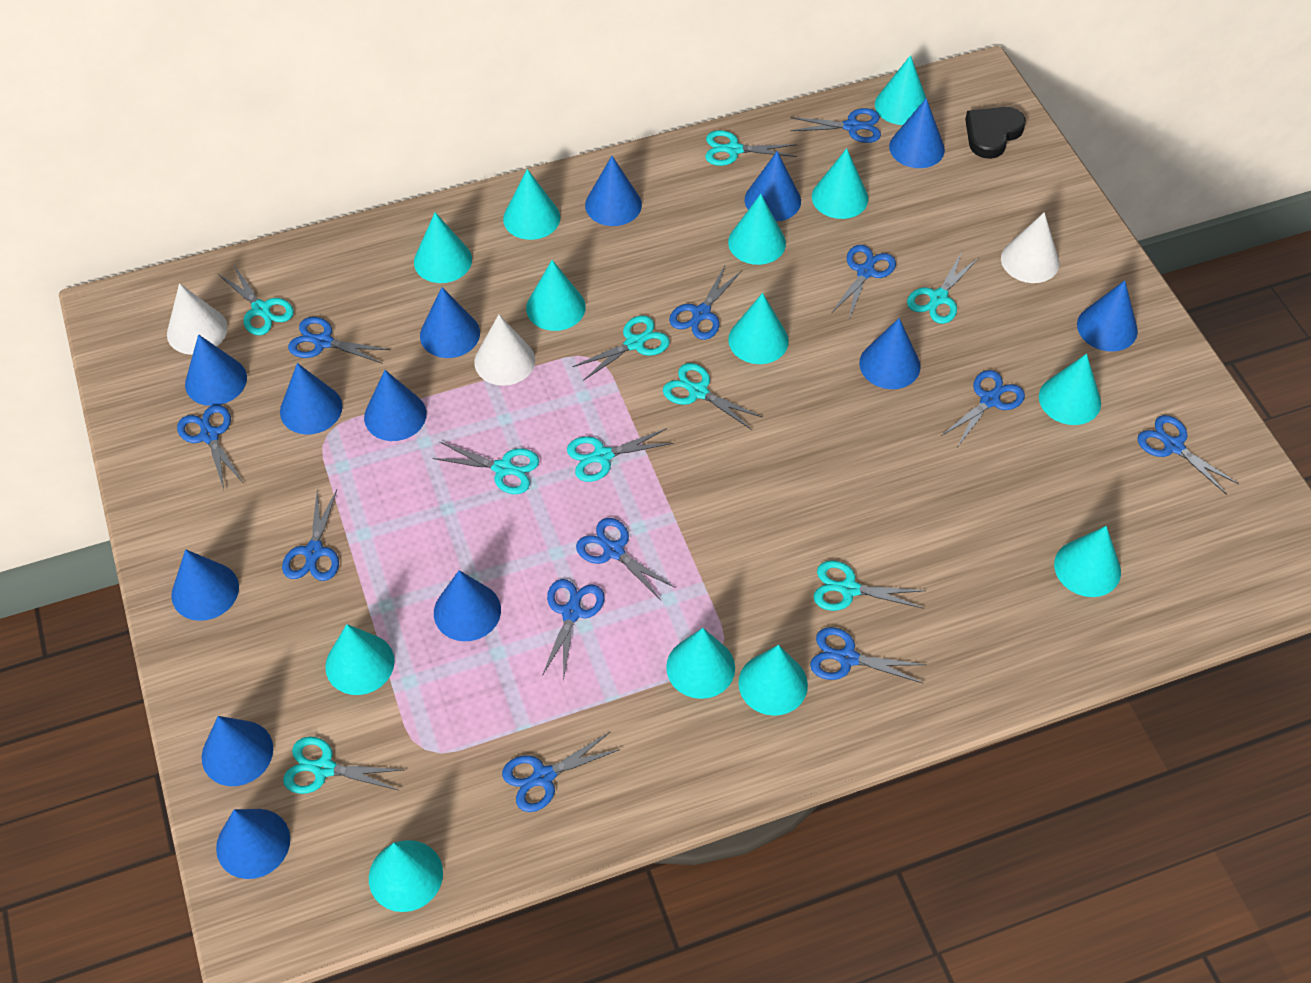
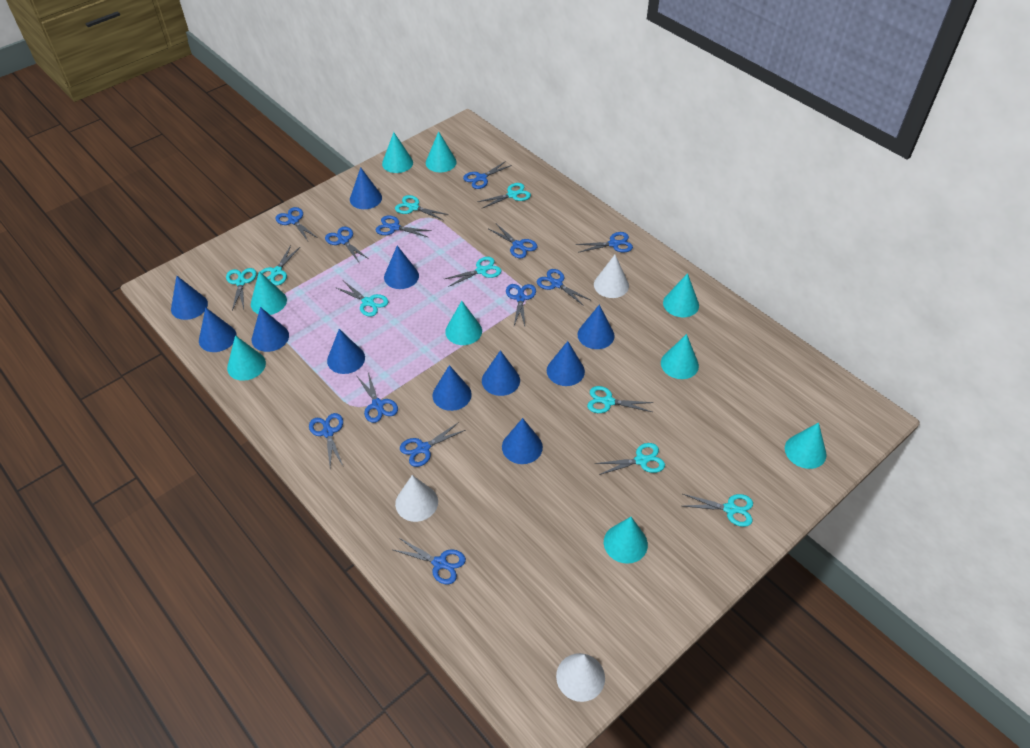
black heart: [965,107,1026,159] = 1 -> none = 0
blue cone: [171,549,239,621] [185,334,247,406] [202,716,273,786] [216,809,290,879] [280,363,342,434] [364,370,427,441] [420,287,480,358] [434,570,501,641] [585,156,642,226] [745,151,801,222] [859,318,921,389] [889,98,945,168] [1077,280,1138,352] = 13 -> [171,276,208,320] [199,307,237,352] [252,307,289,352] [327,329,365,374] [350,167,382,209] [384,246,419,289] [433,365,472,411] [482,350,520,396] [502,418,543,464] [547,341,585,386] [578,305,615,349] = 11
turquoise cone: [325,624,395,695] [369,840,443,912] [414,212,472,283] [503,169,560,240] [526,260,586,331] [666,628,735,699] [728,194,786,265] [728,293,789,364] [738,645,808,716] [812,148,868,219] [875,55,926,125] [1039,354,1101,425] [1054,526,1121,597] = 13 -> [227,335,266,381] [251,271,287,315] [382,132,413,173] [426,131,457,172] [445,301,482,345] [604,517,648,564] [661,334,699,379] [663,273,699,317] [785,422,827,469] = 9

